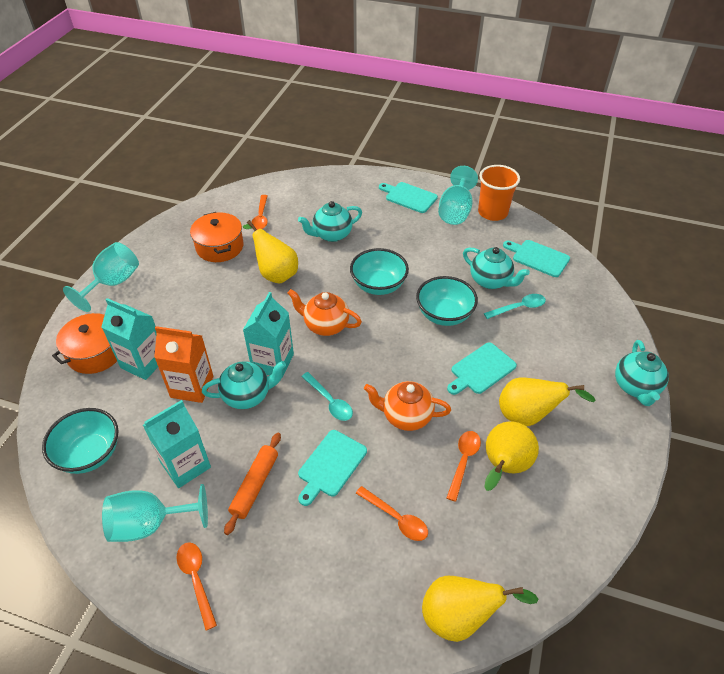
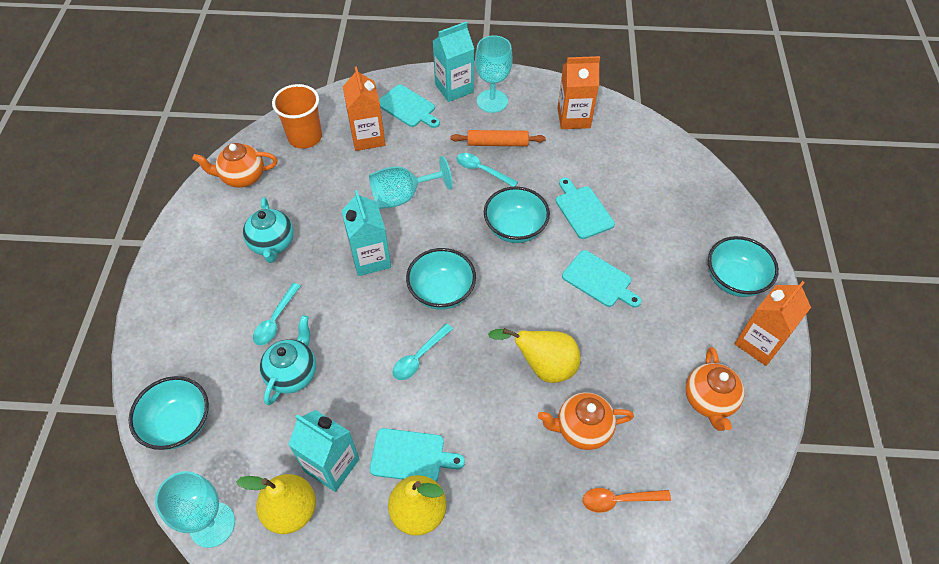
orange carton: [154,326,214,403] = 1 -> [343,66,386,151] [558,56,600,129] [735,281,811,366] = 3
orange pot: [52,313,117,374] [190,212,244,262] = 2 -> none = 0
orange spoon: [176,542,217,631] [252,195,268,230] [356,486,428,541] [447,431,481,502] = 4 -> [582,488,671,513] = 1
orange teapot: [287,289,362,336] [364,381,451,431] = 2 -> [192,143,277,188] [538,392,634,450] [686,347,744,431] = 3
turquoise bowl: [42,408,119,474] [350,248,409,295] [416,276,478,326] = 3 -> [129,376,209,450] [406,248,476,310] [484,187,550,243] [708,236,779,297] = 4
turquoise spoon: [301,372,353,421] [484,294,546,319] = 2 -> [253,283,300,345] [392,323,453,380] [457,153,518,187] = 3
turquoise teapot: [202,361,286,409] [298,201,362,242] [463,247,530,289] [615,340,669,406] = 4 -> [243,197,294,263] [260,315,316,405] = 2
yellow pear: [243,220,298,284] [422,576,539,642] [484,421,539,491] [499,377,596,426] = 4 -> [236,474,316,534] [388,475,447,536] [488,328,581,383] = 3

